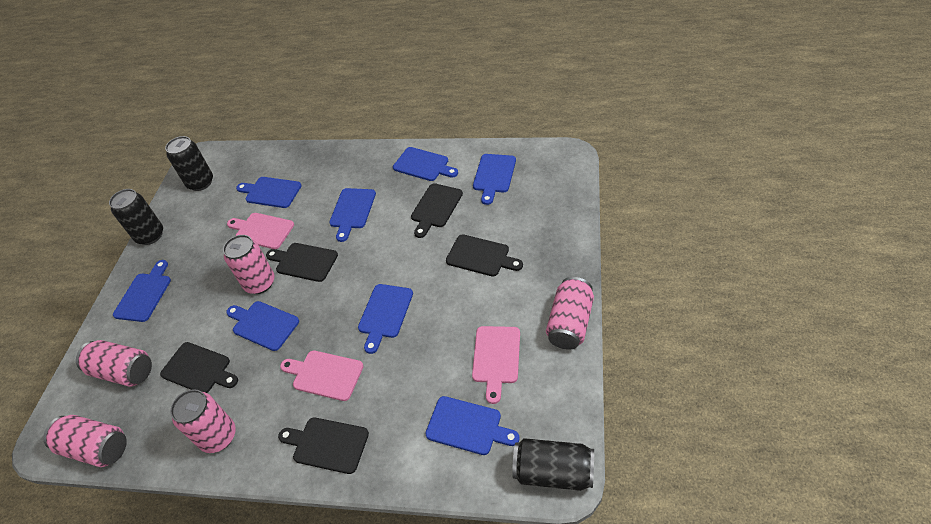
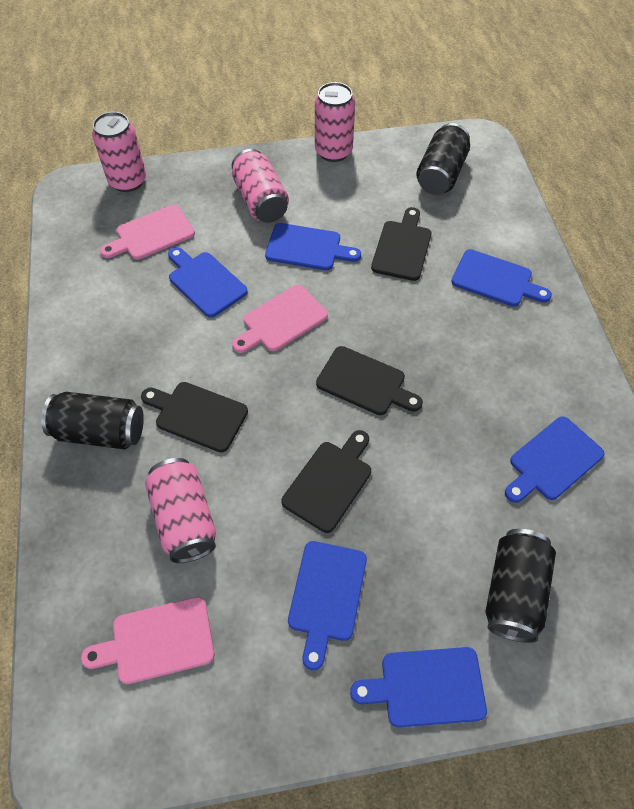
black cutting board: [160,342,238,393] [266,243,338,282] [278,417,369,474] [411,183,463,238] [446,234,523,276] = 5 -> [141,382,248,453] [282,430,371,533] [316,346,423,415] [371,207,432,281] = 4
blue cutting board: [113,260,171,322] [226,301,299,351] [236,177,302,208] [329,188,376,242] [358,284,413,354] [393,147,458,181] [425,396,520,455] [473,154,516,205] = 8 -> [168,247,248,318] [265,223,361,270] [288,541,367,670] [350,647,487,727] [451,249,552,307] [505,416,604,503] = 6
pink can: [43,415,127,467] [76,340,152,387] [170,389,236,453] [223,235,275,294] [546,277,594,350] = 5 -> [92,112,146,192] [145,458,216,563] [232,149,289,223] [315,82,355,162] = 4

